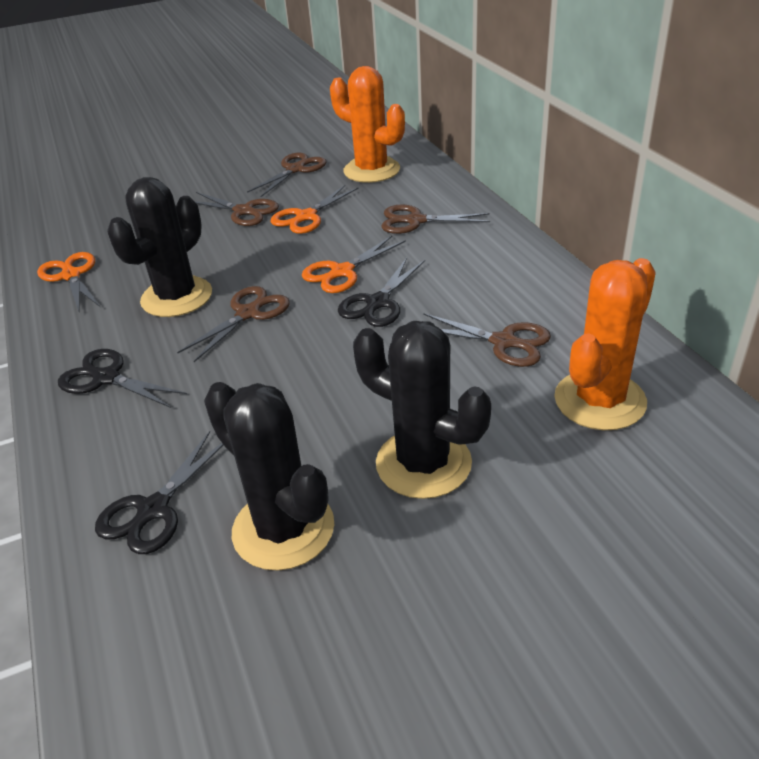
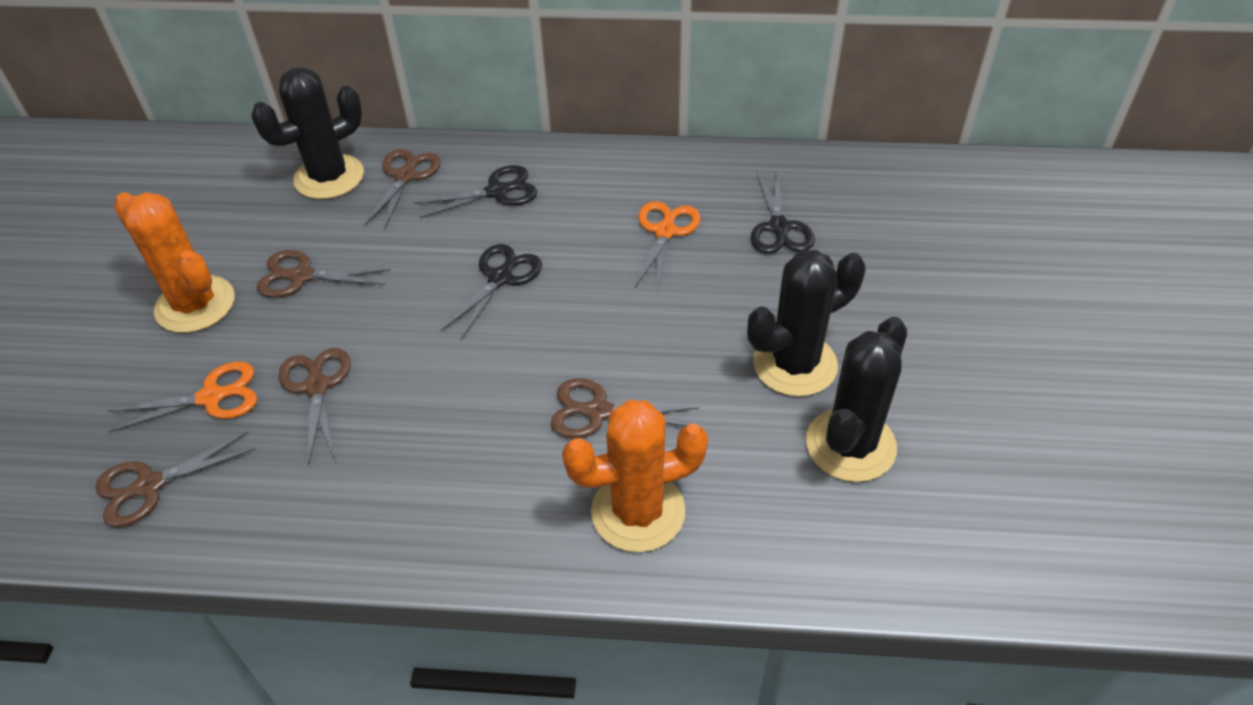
orange scissors: [37,252,100,311] [271,185,358,234] [301,236,406,293] = 3 -> [108,362,257,432] [635,201,701,291] = 2

